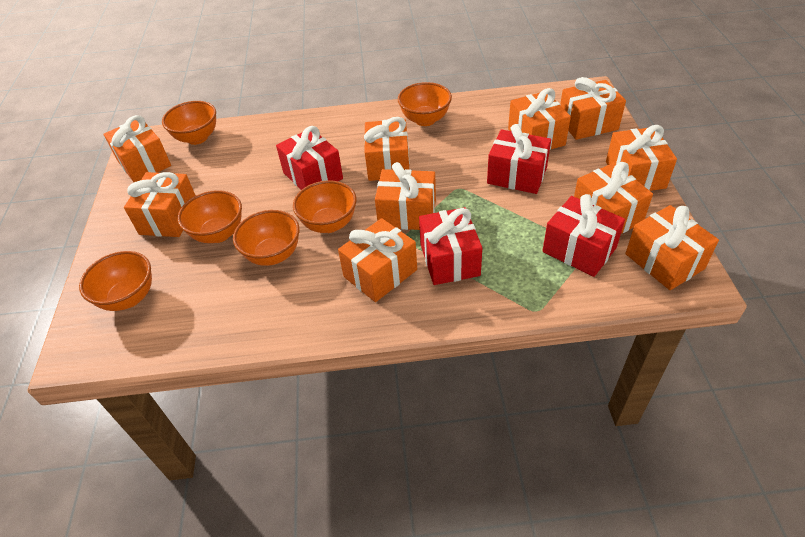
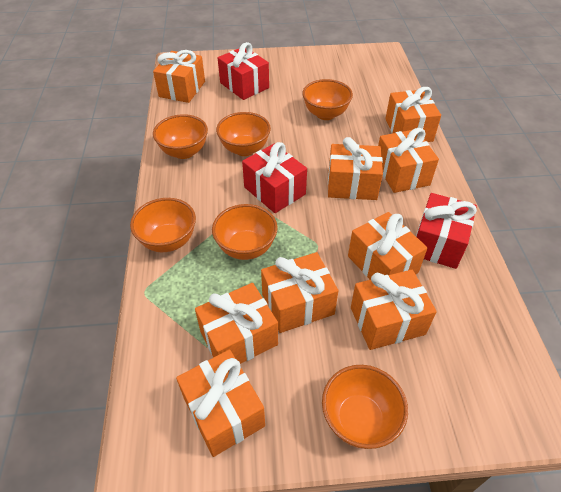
orange gift: [104,115,171,182] [124,172,196,237] [338,218,417,302] [364,117,409,181] [375,162,436,230] [508,88,571,150] [560,77,626,140] [574,162,653,234] [606,125,677,191] [625,205,719,290] = 10 -> [153,50,205,103] [176,349,265,457] [195,283,278,364] [261,252,338,333] [328,137,383,200] [348,212,428,280] [351,270,437,350] [378,128,439,193] [385,87,441,142] = 9
red gift: [276,126,343,190] [419,207,482,285] [487,124,551,194] [542,194,625,277] = 4 -> [218,42,269,100] [242,142,307,213] [416,193,477,269] = 3

